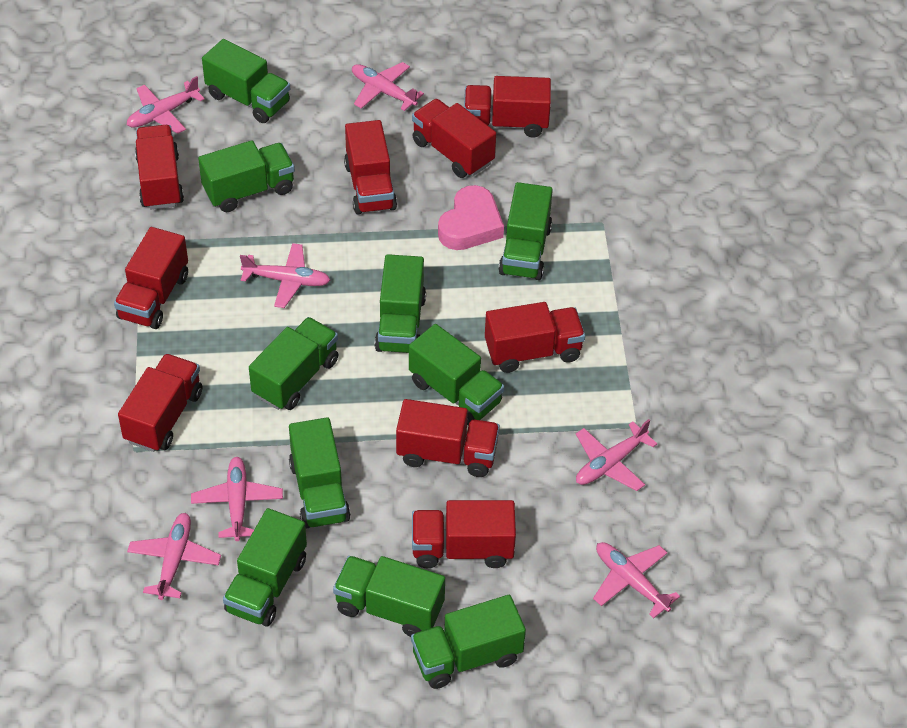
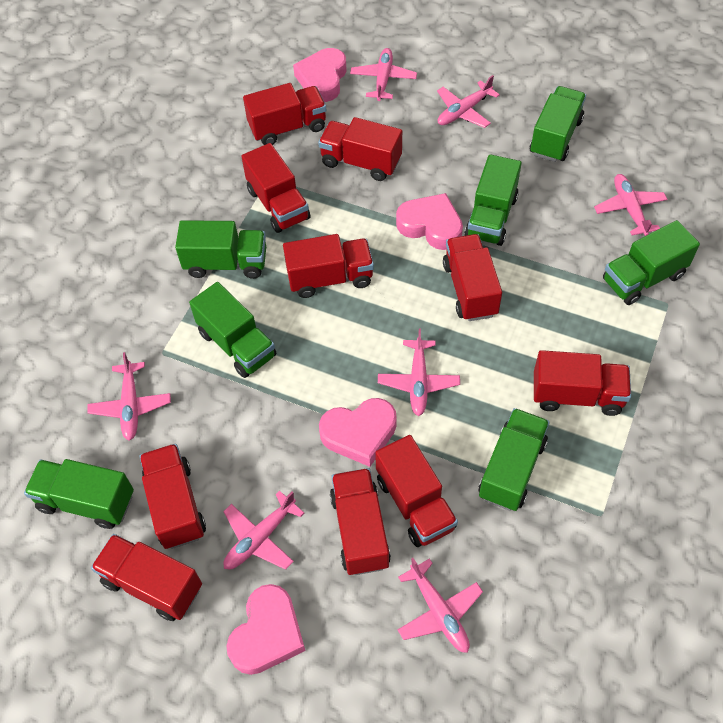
green truck: [198,140,295,212] [202,39,290,123] [223,508,307,626] [249,317,339,410] [289,418,351,529] [333,556,445,637] [375,254,426,353] [409,324,504,425] [411,595,526,689] [498,182,553,280] = 10 -> [24,459,134,529] [175,220,266,279] [189,282,276,378] [465,154,522,246] [479,408,550,511] [530,86,586,162] [603,220,700,305] = 7
pink heart: [438,185,504,250] = 1 -> [226,584,305,675] [293,48,346,102] [319,398,397,467] [396,193,463,250] = 4
red truck: [114,227,188,329] [118,354,202,452] [135,125,184,209] [344,120,397,214] [396,399,500,477] [412,99,496,178] [412,500,516,568] [464,76,551,138] [485,302,585,373] = 9 -> [91,534,202,621] [139,444,206,549] [241,143,310,233] [243,83,327,145] [283,234,374,298] [318,117,402,181] [330,468,391,575] [375,435,458,547] [443,234,502,321] [534,350,631,416] = 10

